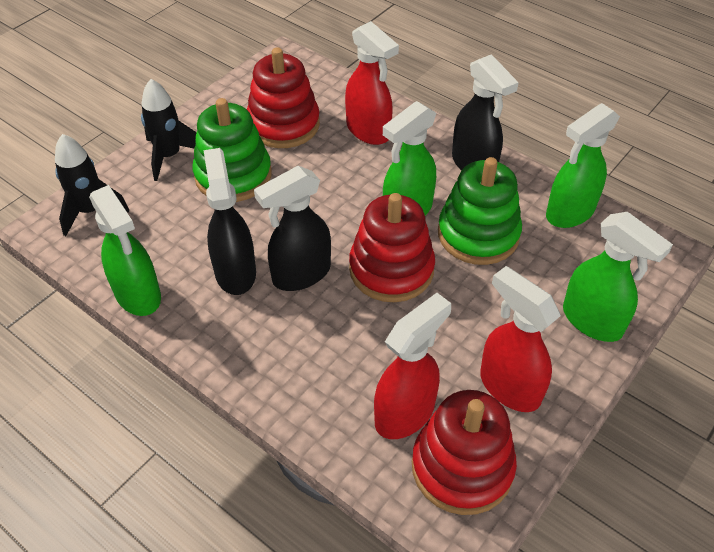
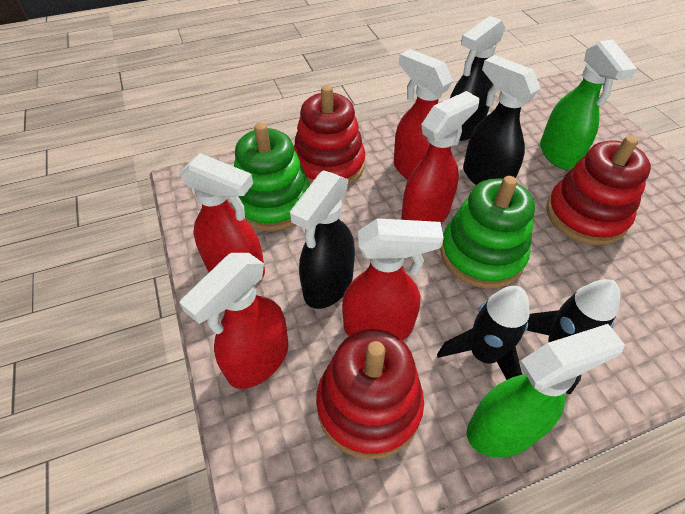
green spray bottle: [89,185,161,316] [383,101,436,215] [546,103,620,228] [563,212,673,342] = 4 -> [467,324,625,457] [540,39,637,170] = 2
red spray bottle: [345,21,399,145] [374,293,451,439] [480,266,561,412] = 3 -> [179,253,288,389] [180,153,265,278] [342,218,444,340] [394,49,453,180] [401,91,479,223] = 5

